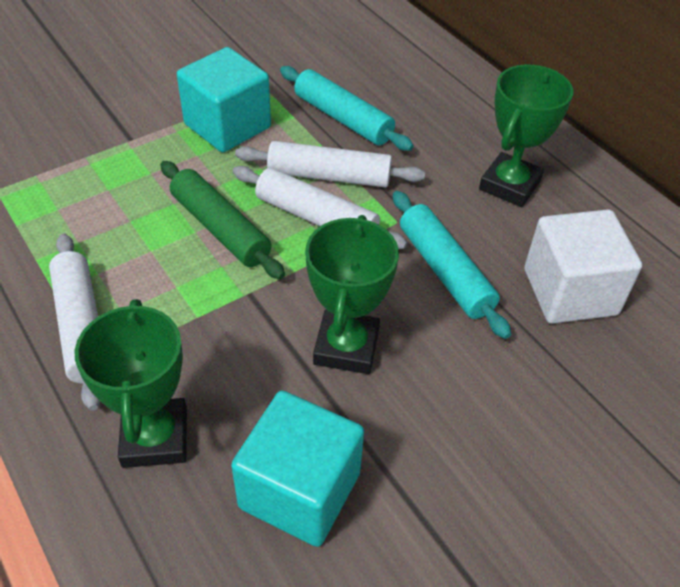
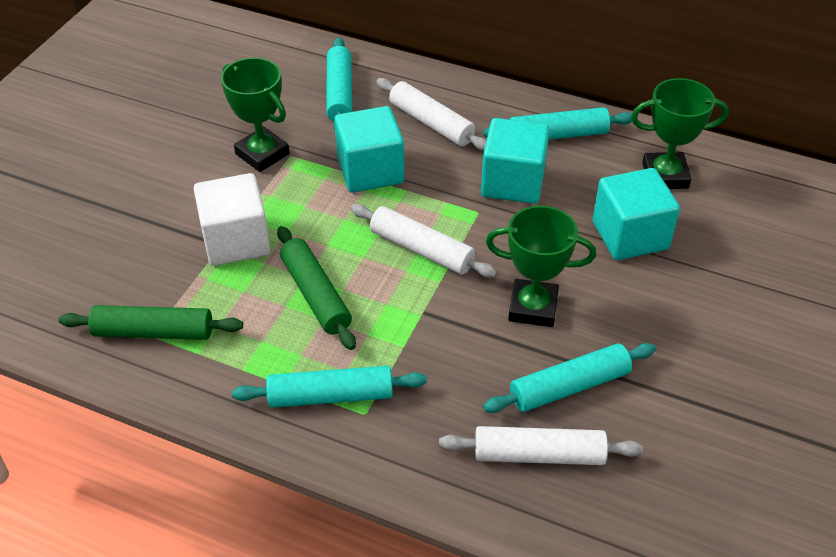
green rolling pin: [160,161,285,279] = 1 -> [59,305,243,340] [277,226,356,350] = 2
turquoise cube: [177,47,271,152] [231,391,364,547] = 2 -> [334,106,404,193] [481,118,550,204] [593,168,680,260] = 3
turquoise rolling pin: [280,66,414,151] [393,191,511,339] = 2 -> [232,366,427,408] [326,38,352,129] [483,107,632,140] [483,343,656,413] = 4

